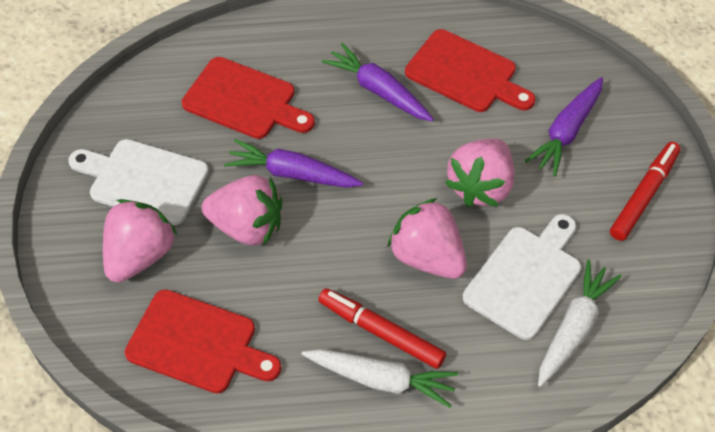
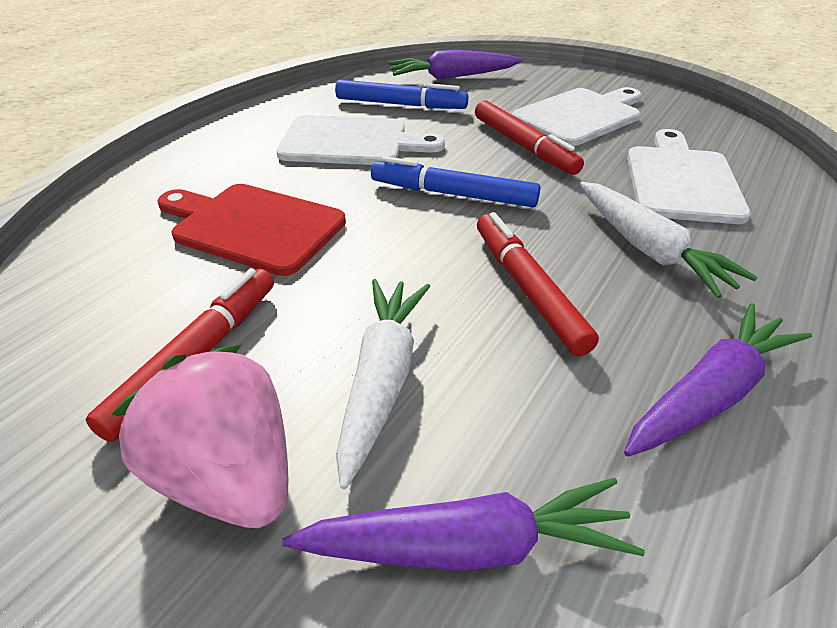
blue marker: none = 0 -> [335,80,468,109] [371,156,541,207] = 2
pink strawberry: [103,199,178,283] [202,175,282,246] [388,198,467,279] [445,139,514,207] = 4 -> [112,345,288,528] = 1
red cutting board: [125,289,281,394] [182,57,315,139] [405,29,536,112] = 3 -> [157,184,346,276] = 1
red marker: [318,288,446,369] [610,142,681,241] = 2 -> [86,268,274,442] [475,101,584,175] [477,212,599,356] = 3
white cutting board: [68,139,209,225] [463,214,581,340] = 2 -> [277,115,445,165] [512,87,642,146] [627,129,751,224] = 3

